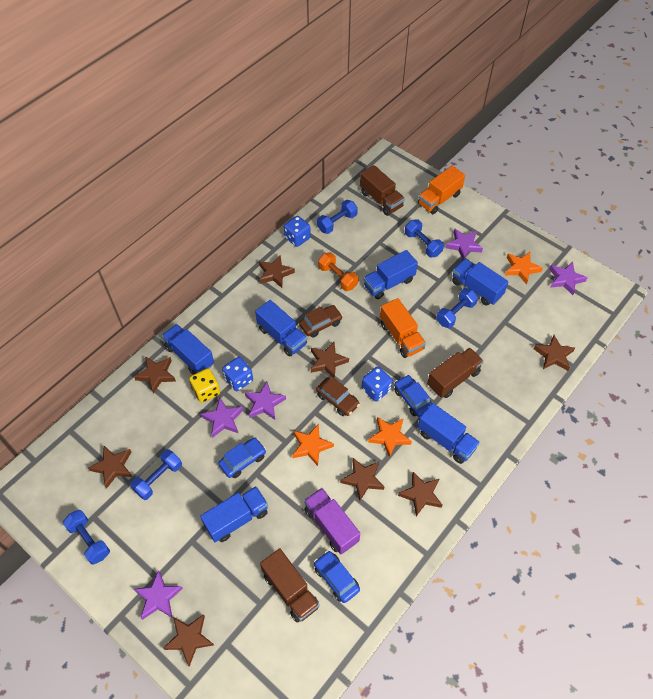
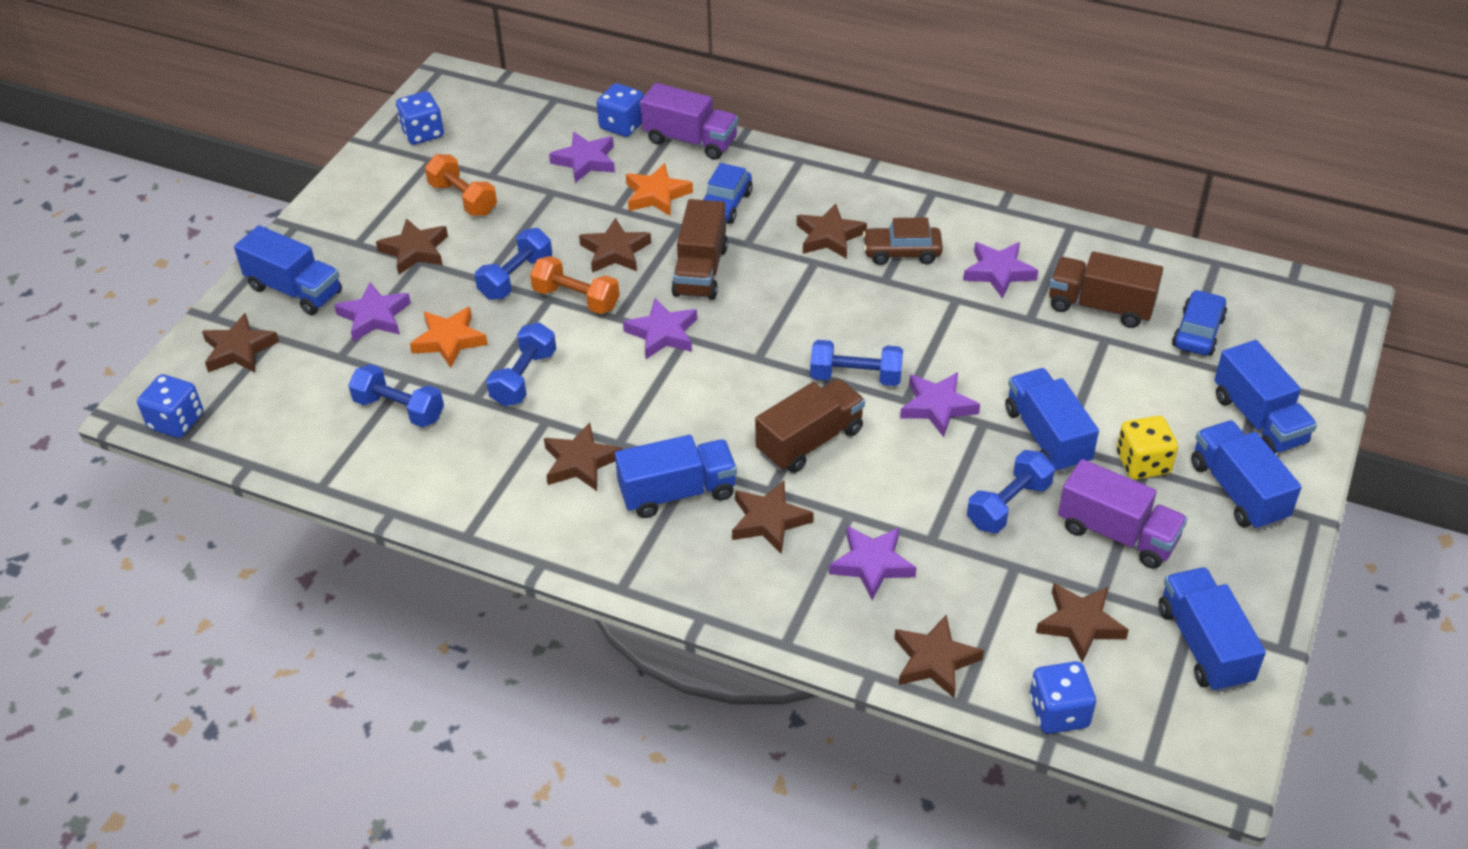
blue car: [218,438,266,478] [314,550,360,603] [394,375,432,417] = 3 -> [703,163,753,224] [1172,290,1227,355] = 2
blue dice: [222,357,253,391] [284,216,311,247] [362,366,393,401] = 3 -> [137,374,203,438] [396,91,444,145] [597,83,644,137] [1030,661,1096,734] = 4
brown car: [299,305,343,338] [316,377,360,416] = 2 -> [863,217,943,265] = 1
orange dumbbell: [318,252,359,291] = 1 -> [425,154,497,216] [530,256,619,314] = 2
orange star: [292,424,334,466] [368,417,412,458] [505,252,543,285] = 3 -> [410,307,488,368] [626,163,693,216] = 2
orange truck: [380,298,426,358] [418,166,465,214] = 2 -> none = 0
purple star: [134,570,183,620] [201,398,243,438] [245,382,286,420] [446,229,483,260] [549,262,588,295] = 5 -> [334,282,411,342] [549,132,615,183] [623,298,697,359] [829,526,917,600] [900,372,980,437] [963,242,1038,299] = 6
purple truck: [304,488,360,554] = 1 -> [640,83,738,160] [1058,459,1188,569] = 2

